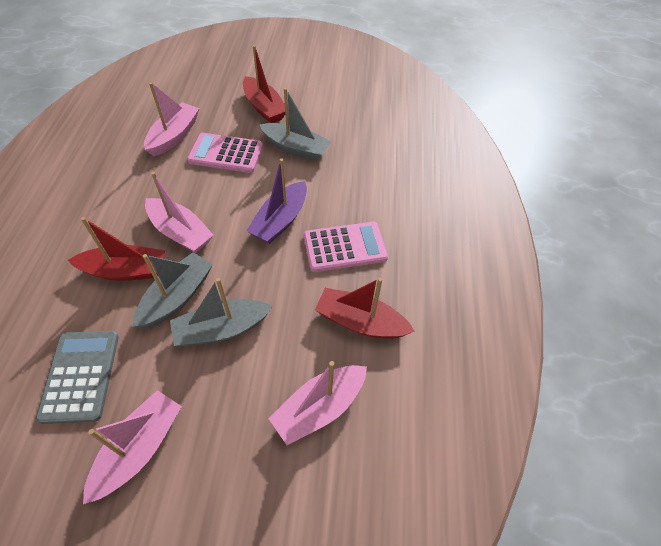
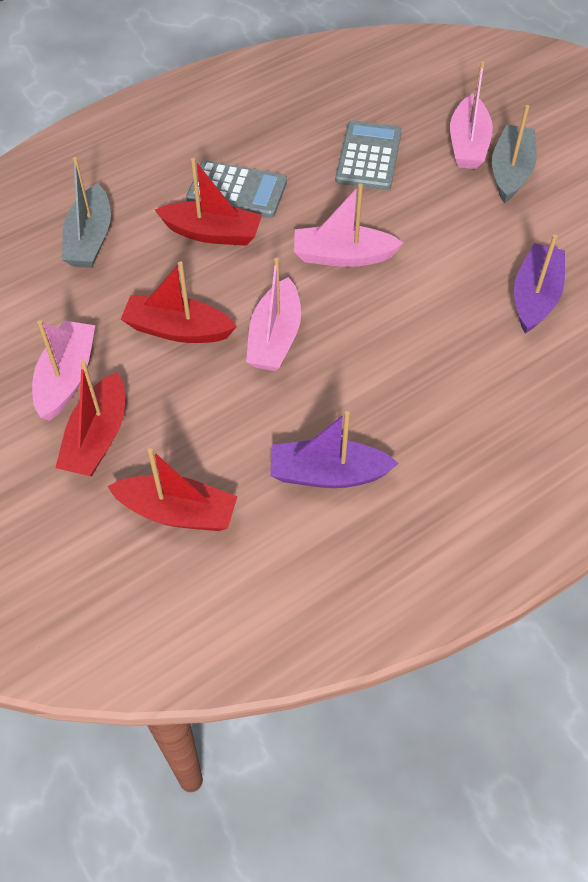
grey boat: [133,252,213,329] [170,278,272,346] [260,88,332,161] = 3 -> [61,157,111,268] [492,105,537,203] = 2
grey calculator: [36,331,119,424] = 1 -> [186,160,287,218] [335,120,402,190] = 2
pink calculator: [187,133,263,173] [304,222,388,272] = 2 -> none = 0
purple boat: [246,158,307,244] = 1 -> [270,411,399,488] [514,234,565,333] = 2
red boat: [68,217,165,281] [243,45,285,123] [315,278,415,339] = 3 -> [55,361,125,476] [108,448,238,531] [121,261,237,343] [155,158,262,246] = 4

